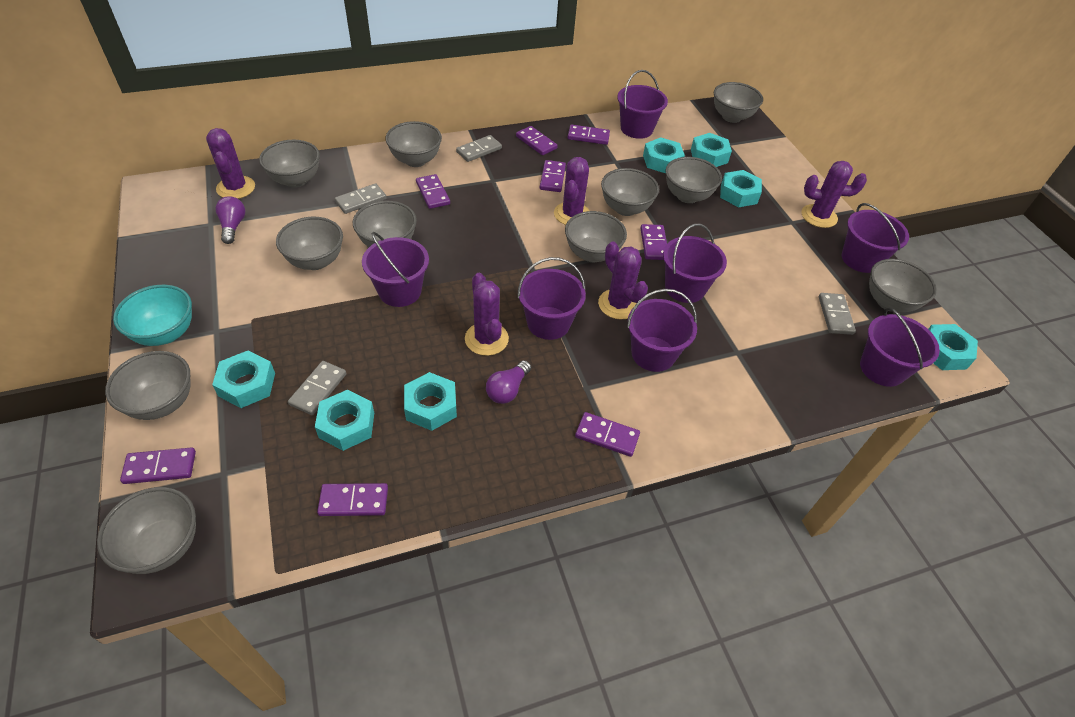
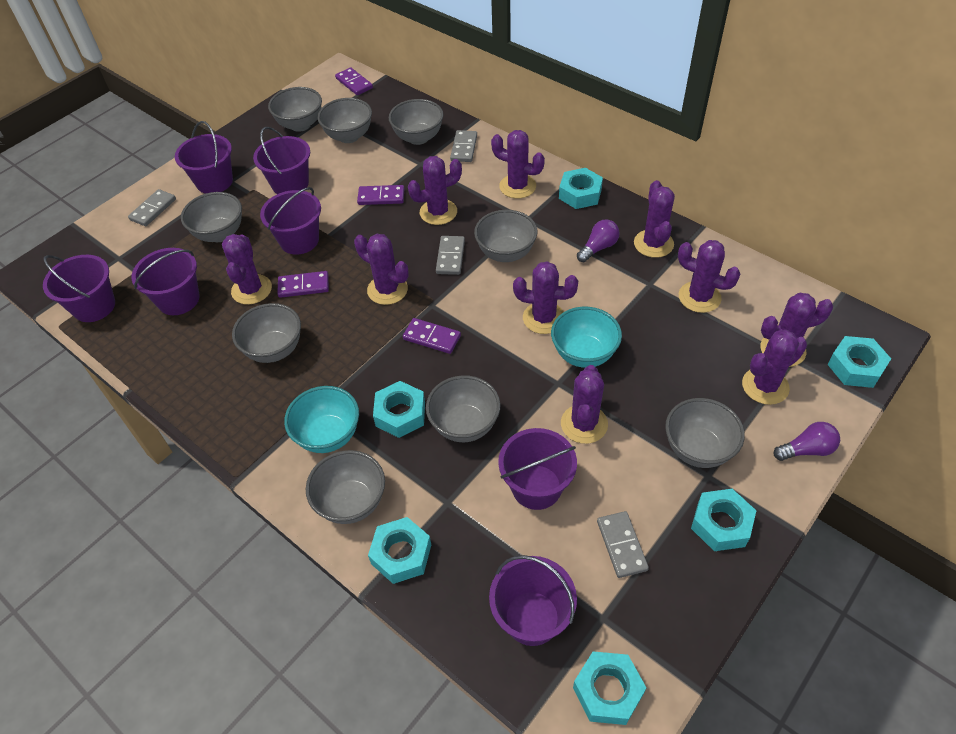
grey bowl: [97,487,196,574] [105,351,191,420] [259,140,320,188] [276,217,343,270] [353,201,417,247] [385,121,442,167] [565,211,627,262] [601,168,659,216] [665,157,722,203] [714,82,763,123] [869,259,937,312] = 11 -> [181,192,242,242] [232,303,301,363] [268,87,322,132] [306,450,385,524] [317,98,372,143] [389,99,443,145] [426,375,500,442] [474,210,538,262] [665,398,745,468] = 9
purple cactus: [206,128,255,199] [465,273,509,356] [554,157,589,225] [598,242,648,319] [802,161,867,228] = 5 -> [222,234,272,305] [354,234,409,305] [408,156,462,225] [491,130,545,199] [513,261,578,334] [561,365,608,444] [634,180,675,258] [678,240,740,313] [742,330,807,405] [760,293,833,367] = 10
purple domino: [120,447,196,484] [317,483,388,516] [416,174,450,209] [516,126,558,155] [540,160,566,192] [568,125,610,145] [575,412,640,457] [640,224,667,260] = 8 -> [277,271,329,298] [335,67,373,95] [357,185,405,205] [403,318,461,354] = 4
turquoise bowl: [113,285,192,346] = 1 -> [284,386,359,453] [551,307,622,368] = 2
turquoise nut: [212,351,275,408] [315,390,374,451] [404,372,457,431] [643,137,685,173] [691,133,732,167] [720,170,762,208] [928,324,978,370] = 7 -> [368,517,431,584] [373,381,425,438] [559,168,603,209] [573,651,646,725] [691,489,756,551] [827,336,891,388] = 6

